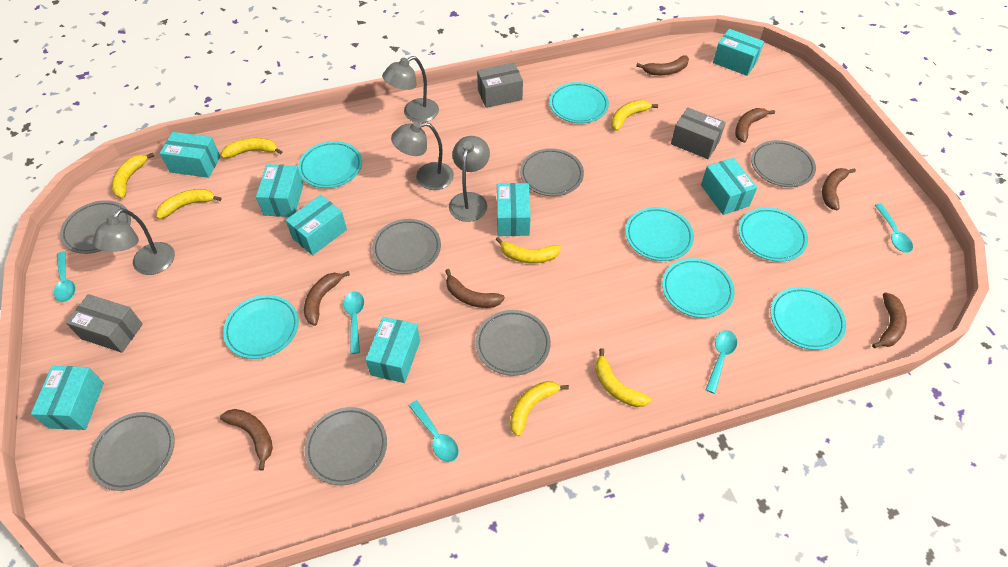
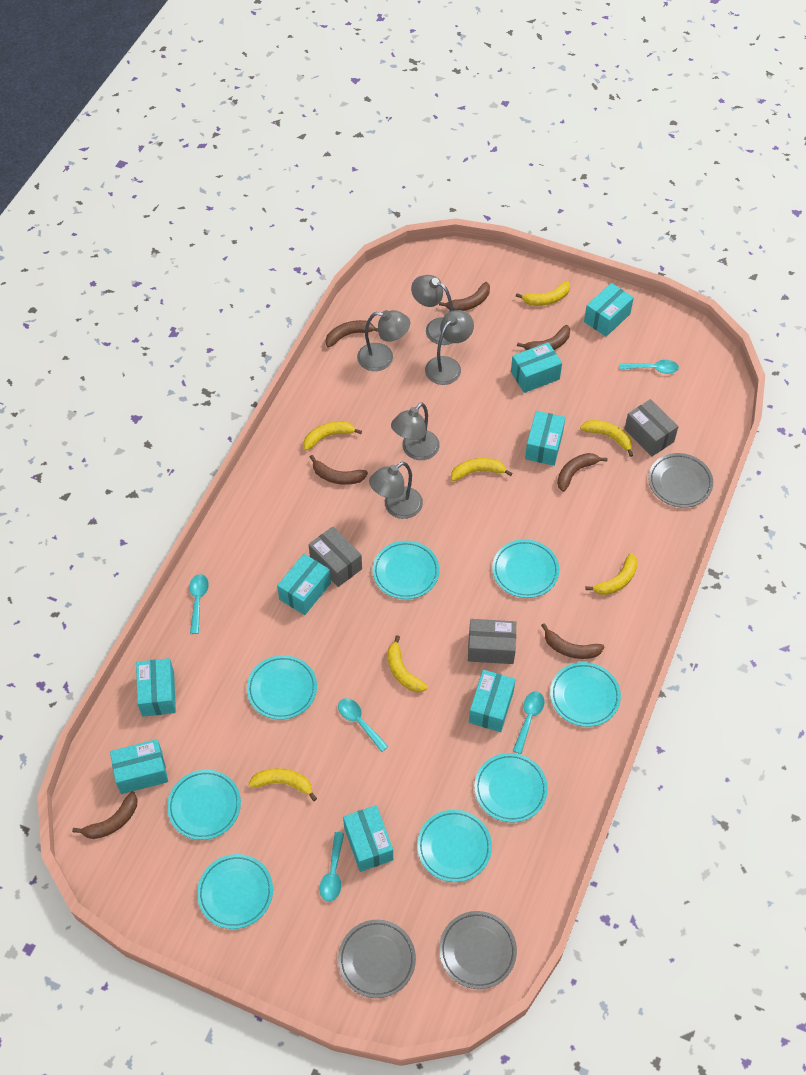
grey lamp: [92,208,175,275] [382,56,439,123] [391,121,454,190] [449,136,490,222] = 4 -> [357,310,410,371] [369,462,423,519] [391,403,440,460] [411,275,453,345] [425,310,474,385] = 5
grey plate: [60,200,131,254] [89,412,175,491] [304,407,387,485] [372,219,441,274] [476,310,551,376] [520,148,584,196] [751,140,816,187] = 7 -> [338,920,416,998] [439,911,517,989] [648,453,713,507] = 3
turquoise plate: [223,295,299,359] [298,141,362,188] [550,82,609,123] [626,207,694,261] [662,258,735,318] [738,207,808,262] [770,287,846,350] = 7 -> [167,770,241,840] [197,854,273,929] [247,655,317,720] [373,541,440,599] [417,810,492,882] [474,753,548,823] [492,539,559,598] [550,662,621,727] = 8

